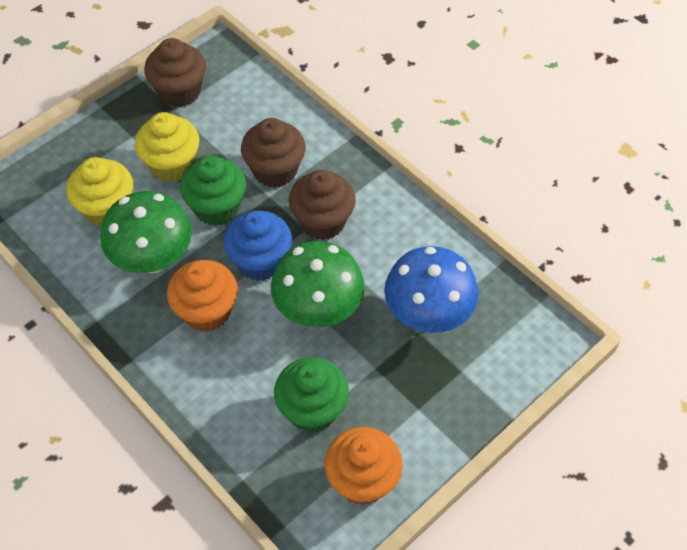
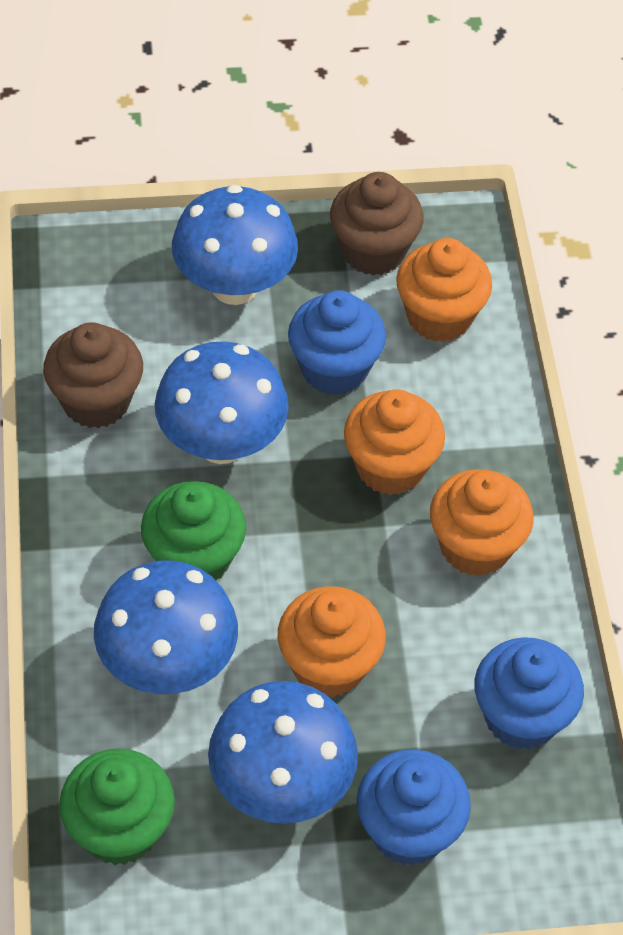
blue cupcake: [223,211,292,281] = 1 -> [288,290,386,395] [357,749,471,865] [474,637,584,750] = 3
blue mushroom: [384,246,479,333] = 1 -> [94,560,238,694] [155,341,289,464] [172,185,298,305] [208,681,358,824] = 4
brown cupcake: [144,38,206,107] [241,118,305,188] [289,170,356,240] = 3 -> [43,322,143,428] [330,172,424,276] = 2
green mushroom: [100,191,192,273] [271,241,364,327] = 2 -> none = 0
orange cupcake: [167,260,238,332] [325,427,403,505] = 2 -> [278,586,386,698] [344,389,445,495] [396,238,492,342] [430,469,534,576] = 4
yellow cupcake: [67,157,133,227] [135,112,199,182] = 2 -> none = 0

